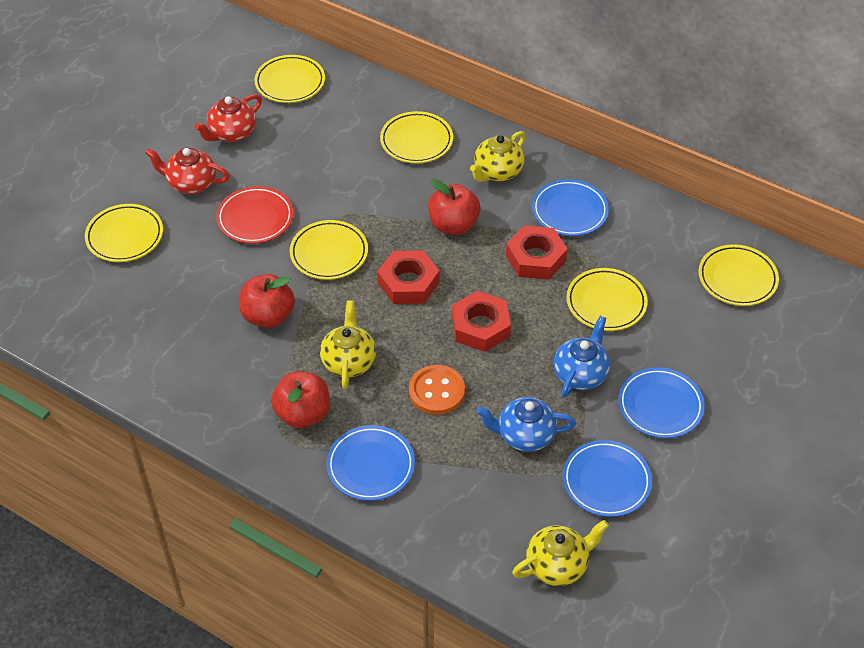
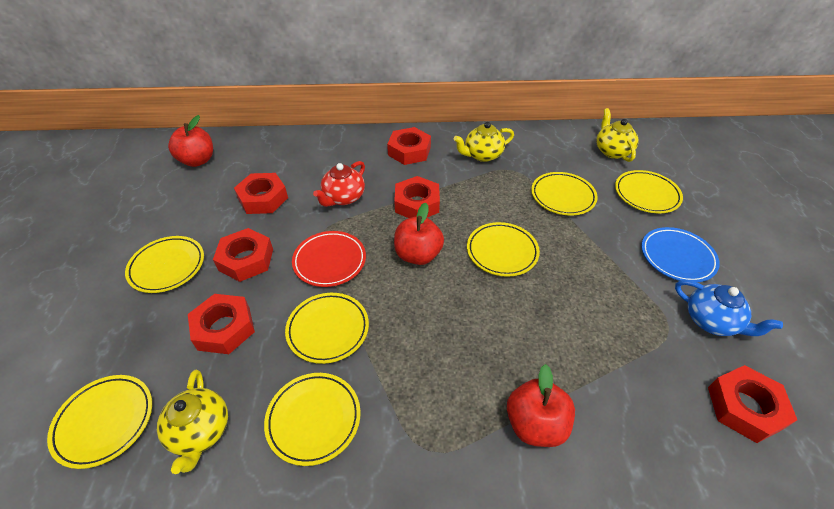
blue plate: [327,425,415,501] [532,179,609,236] [563,440,652,517] [618,367,705,438] = 4 -> [641,227,720,282] = 1
blue teapot: [477,397,576,452] [554,316,610,398] = 2 -> [675,280,783,336] = 1
orange button: [409,365,465,415] = 1 -> none = 0
red nut: [377,251,439,304] [452,291,511,352] [506,225,568,280] = 3 -> [188,294,255,354] [213,228,273,282] [234,173,288,214] [387,127,431,165] [394,176,440,218] [708,365,797,443] = 6
red teapot: [145,148,230,194] [195,94,262,142] = 2 -> [313,161,365,207] = 1
yellow plate: [85,204,163,262] [254,55,325,103] [290,220,368,280] [380,111,453,163] [566,268,648,331] [698,244,779,306] = 6 -> [47,375,152,469] [125,236,204,293] [264,373,361,466] [285,293,369,364] [467,222,540,277] [531,172,598,215] [615,170,683,213] = 7

